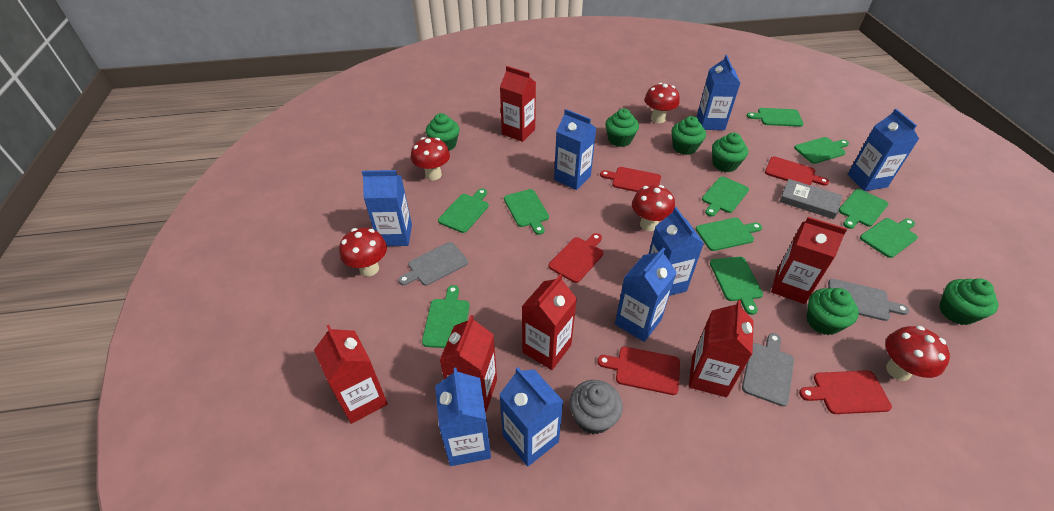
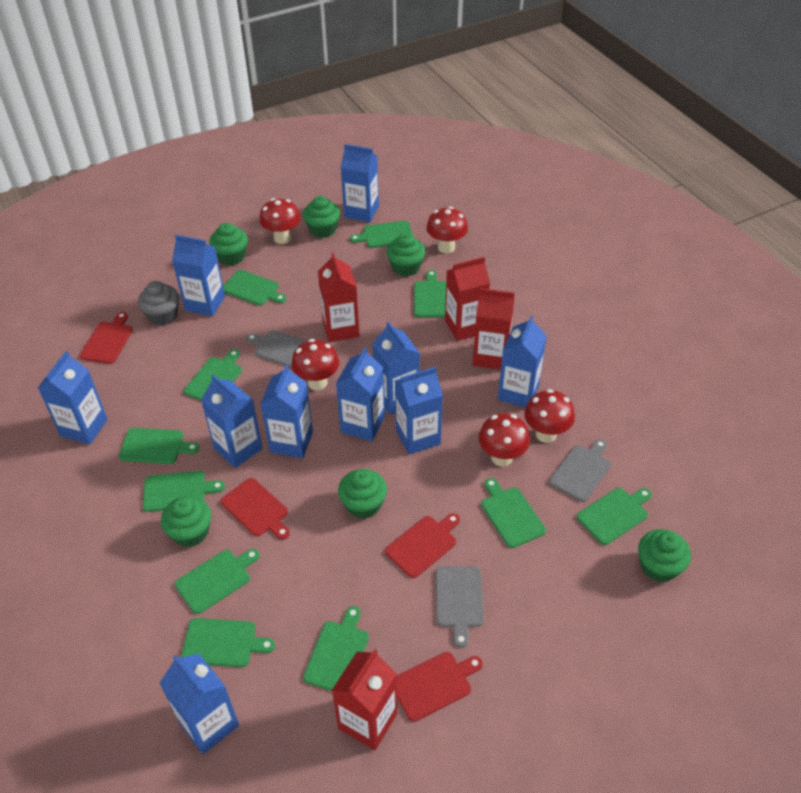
blue carton: [362,170,412,246] [435,368,491,466] [499,367,564,467] [554,109,596,190] [615,248,677,342] [649,207,704,296] [697,55,740,130] [847,109,919,191] = 8 -> [38,351,108,445] [160,654,239,754] [172,235,225,316] [201,375,263,468] [260,364,313,458] [336,347,385,441] [341,144,379,222] [372,321,420,415] [394,367,443,455] [498,315,547,408] = 10
green cutting board: [422,285,470,348] [438,189,489,233] [504,189,549,235] [695,218,762,251] [702,176,749,217] [710,257,763,315] [747,108,804,127] [794,137,849,164] [838,189,888,229] [860,218,918,258] = 10 -> [119,428,199,464] [143,471,225,512] [175,549,260,614] [181,618,275,667] [184,349,242,400] [223,270,286,306] [303,606,369,691] [350,221,413,248] [414,270,446,317] [481,478,546,548] [577,488,652,545] = 11
grey book: [779,179,842,219] = 1 -> none = 0
red carton: [314,325,388,424] [440,315,497,413] [500,66,536,142] [522,274,577,370] [689,300,754,397] [771,217,847,304] = 6 -> [318,253,360,342] [332,649,397,750] [445,257,490,341] [473,288,515,370] = 4
red cutting board: [549,233,604,283] [597,347,680,395] [600,167,661,192] [765,156,829,186] [799,370,892,414] = 5 -> [80,312,133,364] [221,478,290,540] [385,513,460,578] [396,652,483,722] = 4

